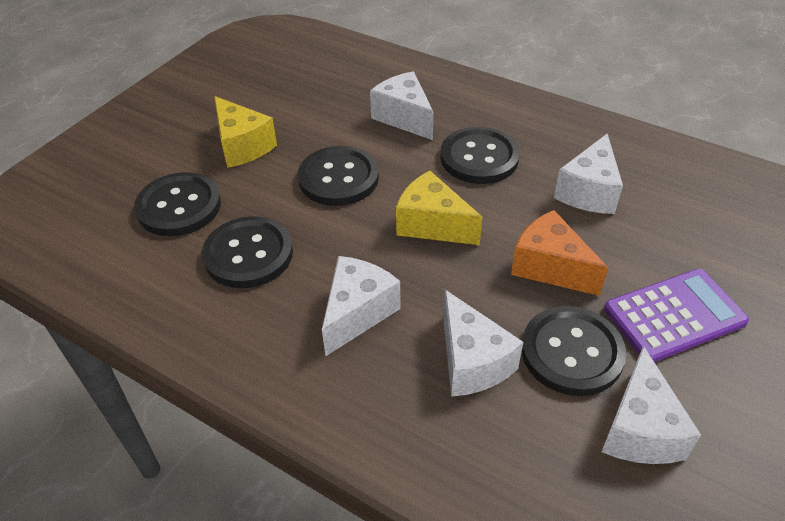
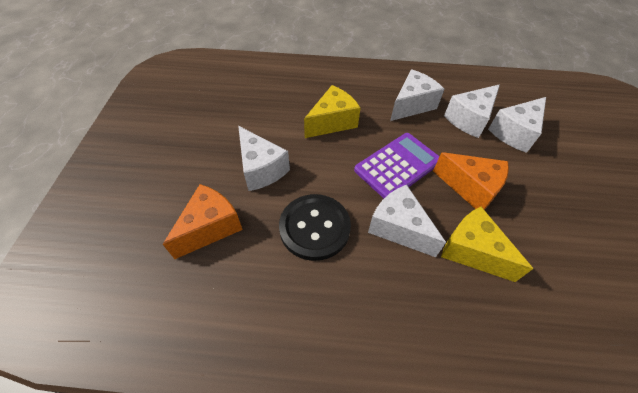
black button: [134,172,221,236] [202,216,293,288] [298,146,379,206] [440,127,520,184] [522,306,626,396] = 5 -> [279,194,351,261] = 1
orange cheese: [511,210,608,296] = 1 -> [163,184,243,259] [433,152,509,210] = 2

